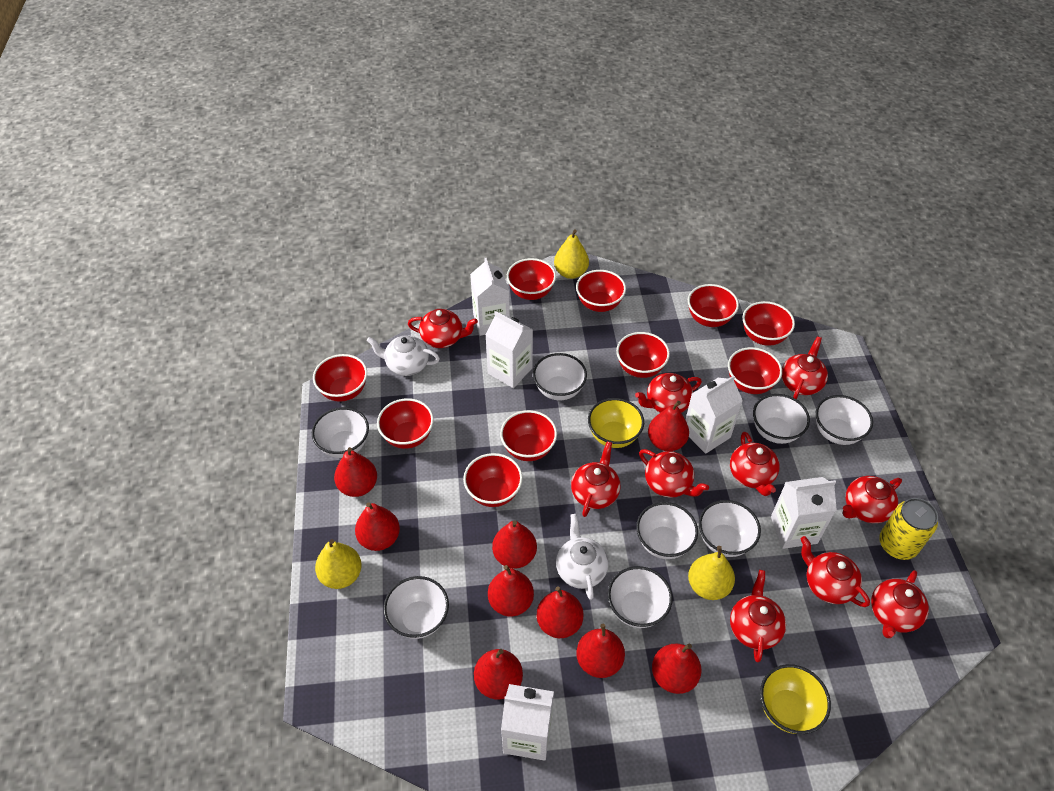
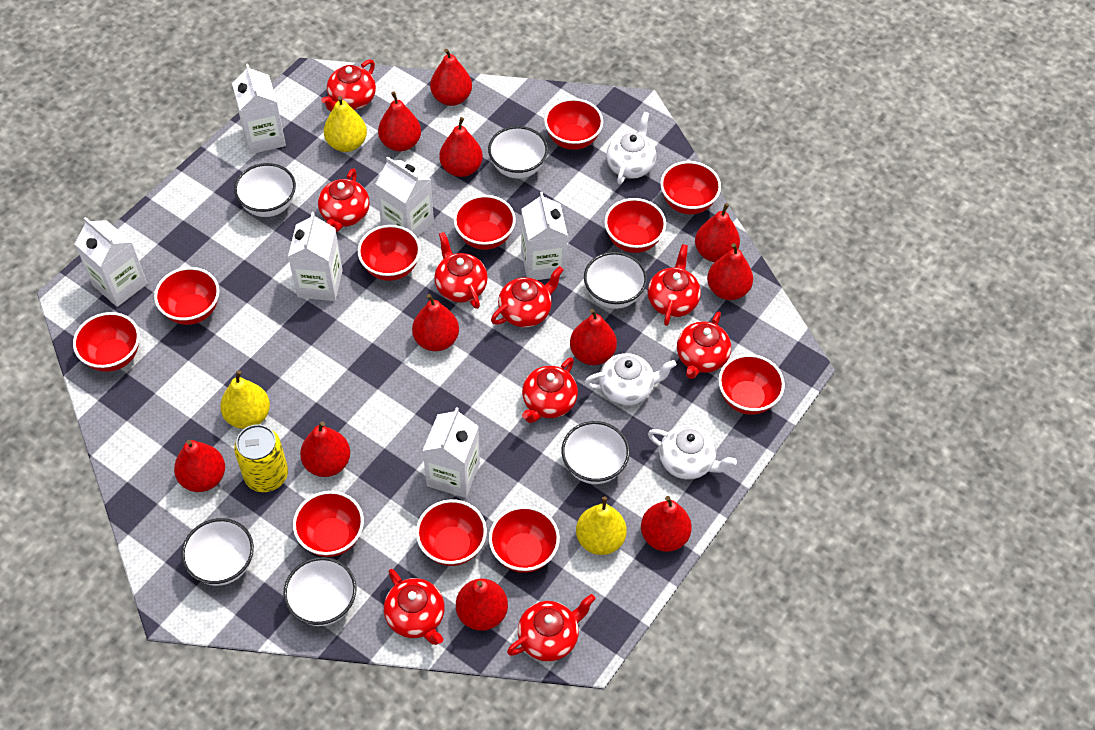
red bowl: [313,354,367,402] [377,398,434,449] [463,453,523,507] [500,410,557,461] [507,258,556,300] [576,270,626,312] [616,332,670,378] [688,284,739,327] [728,347,782,394] [743,301,795,346] = 10 -> [73,312,140,372] [154,267,219,325] [293,491,364,557] [358,225,421,281] [416,499,487,566] [454,195,516,250] [489,506,560,573] [544,98,603,150] [604,198,666,253] [660,161,721,214] [718,354,785,415] = 11
red pear: [334,447,377,497] [355,502,400,551] [474,649,523,699] [488,565,534,617] [492,520,537,569] [536,586,584,638] [576,624,625,678] [648,401,689,451] [652,643,701,694] = 9 -> [174,440,225,492] [300,421,350,477] [378,91,421,151] [412,294,459,351] [430,49,472,106] [439,117,483,177] [456,578,508,631] [570,309,617,365] [641,496,692,552] [695,203,740,262] [707,243,753,300] = 11
red teapot: [408,309,478,348] [571,441,620,517] [635,373,702,413] [639,449,709,498] [730,432,780,496] [730,570,786,662] [782,336,828,399] [801,536,870,607] [843,476,902,523] [871,570,929,638] = 10 -> [318,168,370,232] [321,59,376,111] [384,569,445,645] [434,232,488,309] [491,266,563,327] [507,594,595,662] [522,357,578,423] [647,244,701,326] [677,312,731,379] = 9
white bowl: [312,407,369,458] [383,576,449,639] [533,353,587,400] [608,566,673,628] [636,502,698,559] [699,500,761,557] [753,394,810,444] [816,395,873,445] = 8 -> [181,518,254,586] [234,163,296,217] [283,557,356,626] [488,126,548,178] [561,421,630,484] [584,252,647,309] = 6
white carton: [470,258,510,336] [485,311,533,388] [501,684,554,761] [686,375,743,454] [771,477,837,549] = 5 -> [75,217,147,307] [232,64,286,154] [288,212,343,301] [376,157,434,238] [422,407,480,498] [521,192,568,280] = 6
white teapot: [367,335,440,376] [556,514,609,600] = 2 -> [585,353,676,405] [607,112,656,184] [648,425,737,480] = 3
yellow bowl: [588,398,644,448] [760,664,831,734] = 2 -> none = 0

